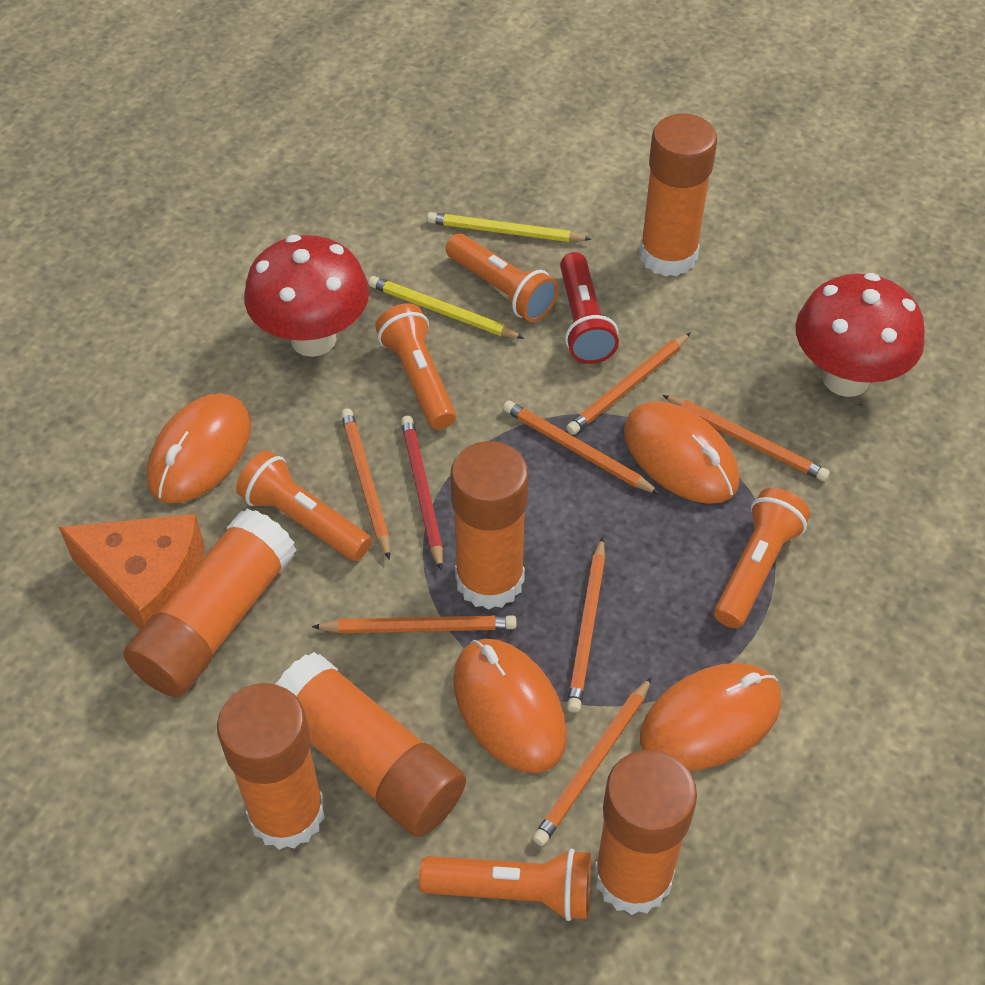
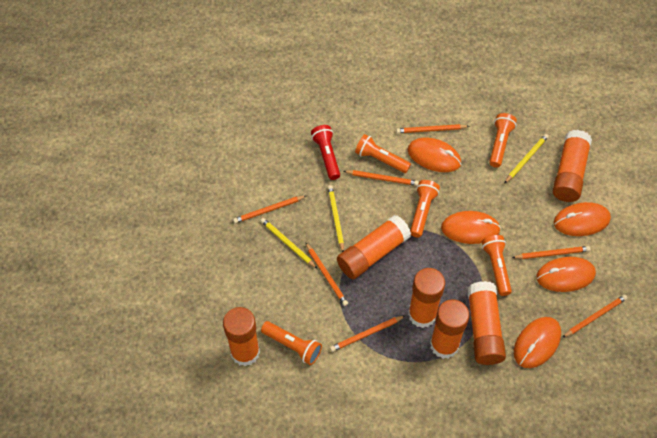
orange cheese: [59,514,205,630] = 1 -> none = 0
orange mouse: [147,393,251,504] [453,639,567,773] [624,401,739,504] [640,663,781,771] = 4 -> [408,138,461,172] [441,211,501,244] [514,317,561,368] [536,257,596,292] [554,202,611,236] = 5
red mushroom: [244,235,369,357] [796,273,925,397] = 2 -> none = 0
red pencil: [401,416,443,571] = 1 -> none = 0
yellow pencil: [368,276,524,339] [427,212,591,242] = 2 -> [261,218,318,269] [328,185,344,252] [505,134,549,183] = 3

